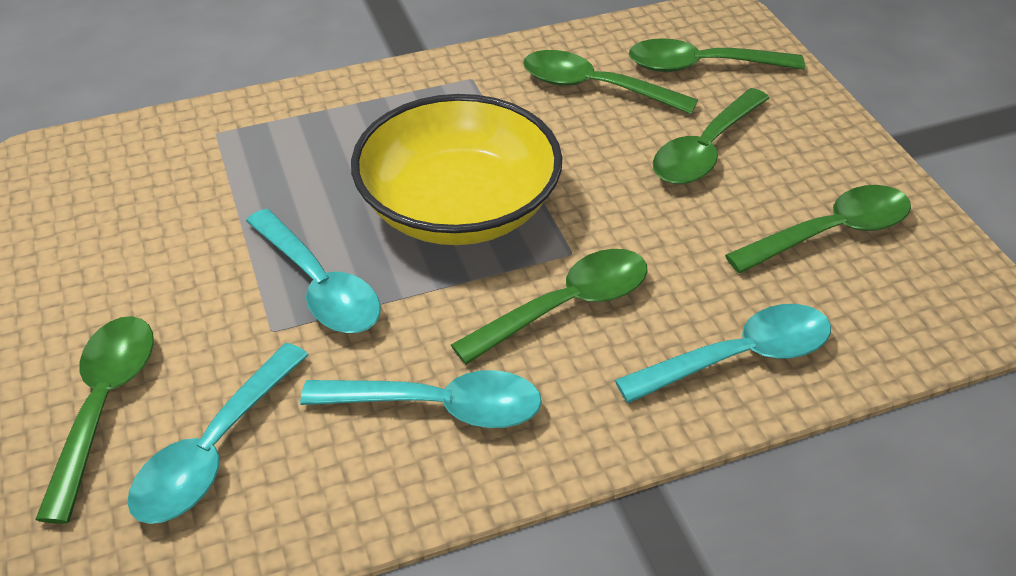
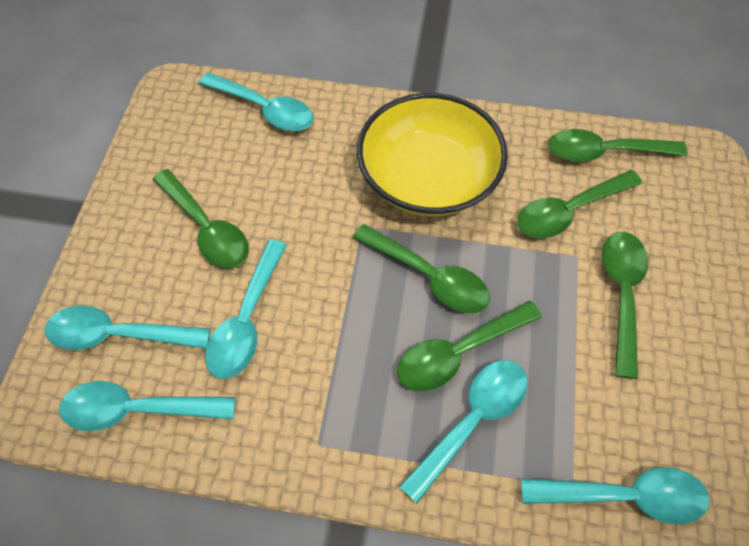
turquoise spoon: [127,343,308,524] [246,209,381,333] [300,370,542,428] [615,304,831,403] = 4 -> [45,306,211,350] [59,381,236,431] [199,72,314,131] [205,239,287,379] [399,360,527,503] [521,467,709,524] = 6

